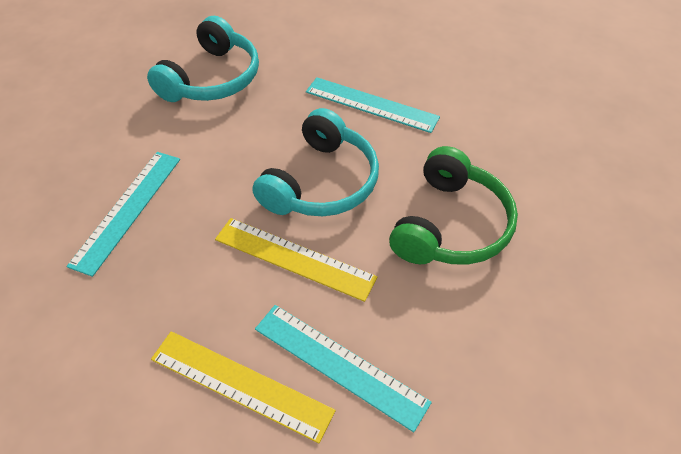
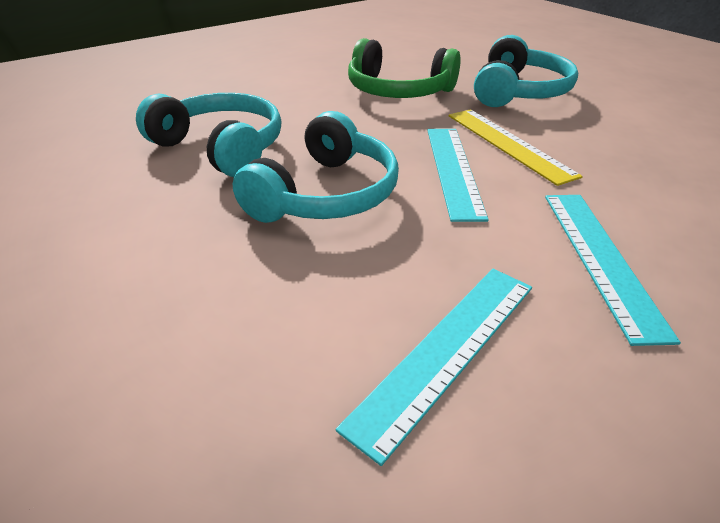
turquoise headphones: [147,16,259,102] [253,108,379,216] = 2 -> [136,93,281,177] [233,111,399,223] [474,35,578,107] = 3
yellow ruler: [151,331,336,443] [215,218,377,302] = 2 -> [449,109,583,186] = 1

